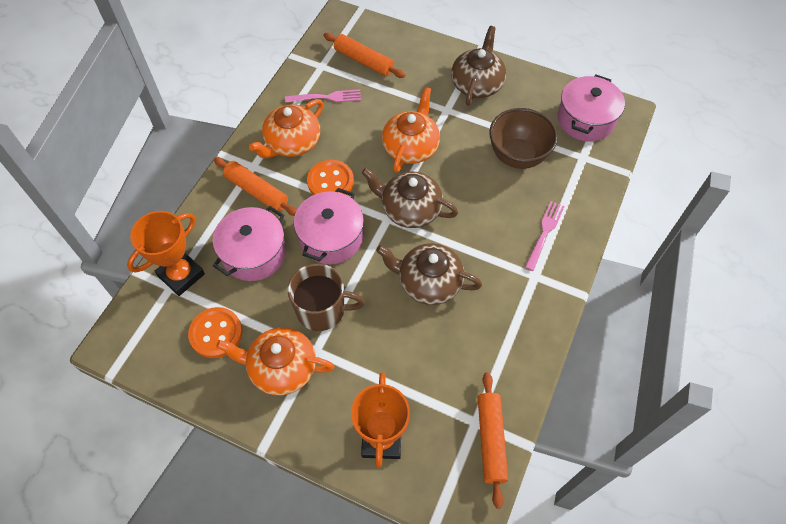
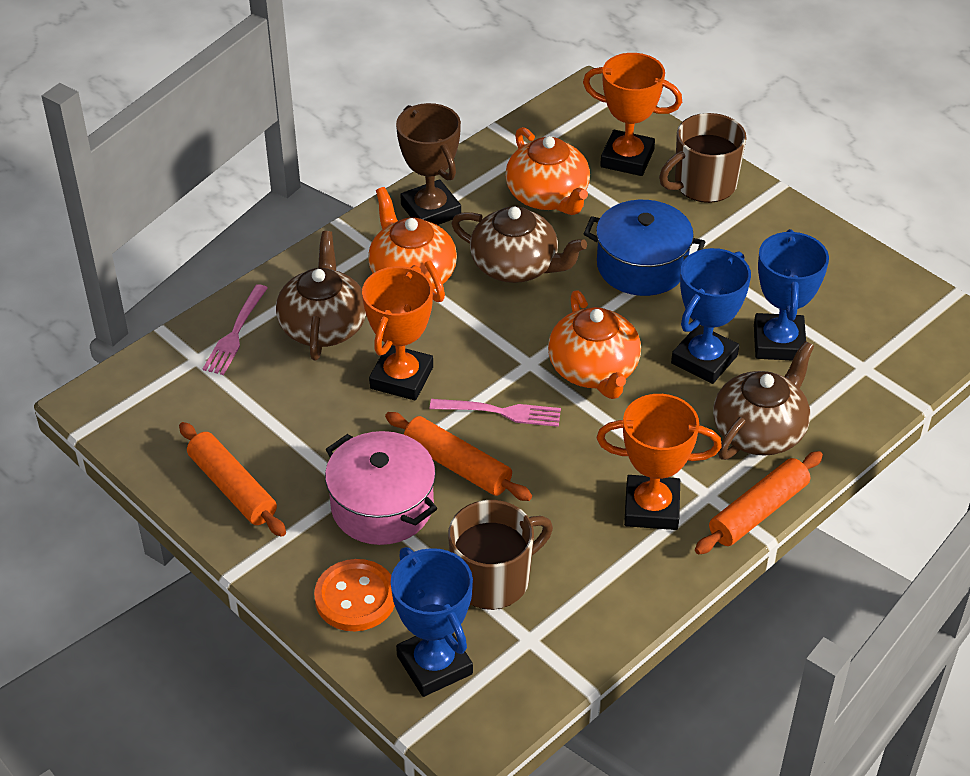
blue pot: none = 0 -> [584,200,705,296] = 1
blue trophy: none = 0 -> [391,547,473,697] [671,248,751,384] [754,229,829,361] = 3
brown bowl: [489,108,558,169] = 1 -> none = 0
brown mug: [288,264,365,331] = 1 -> [448,500,553,610] [659,113,747,203] = 2
brown trophy: none = 0 -> [396,103,461,225] = 1
orange button: [188,307,242,358] [307,160,354,195] = 2 -> [314,559,395,631] = 1
orange trophy: [127,211,205,296] [351,372,410,468] = 2 -> [362,265,433,401] [583,53,682,176] [597,394,722,530] = 3
pink pot: [213,206,286,281] [294,188,364,264] [557,75,625,142] = 3 -> [325,431,437,545] = 1

